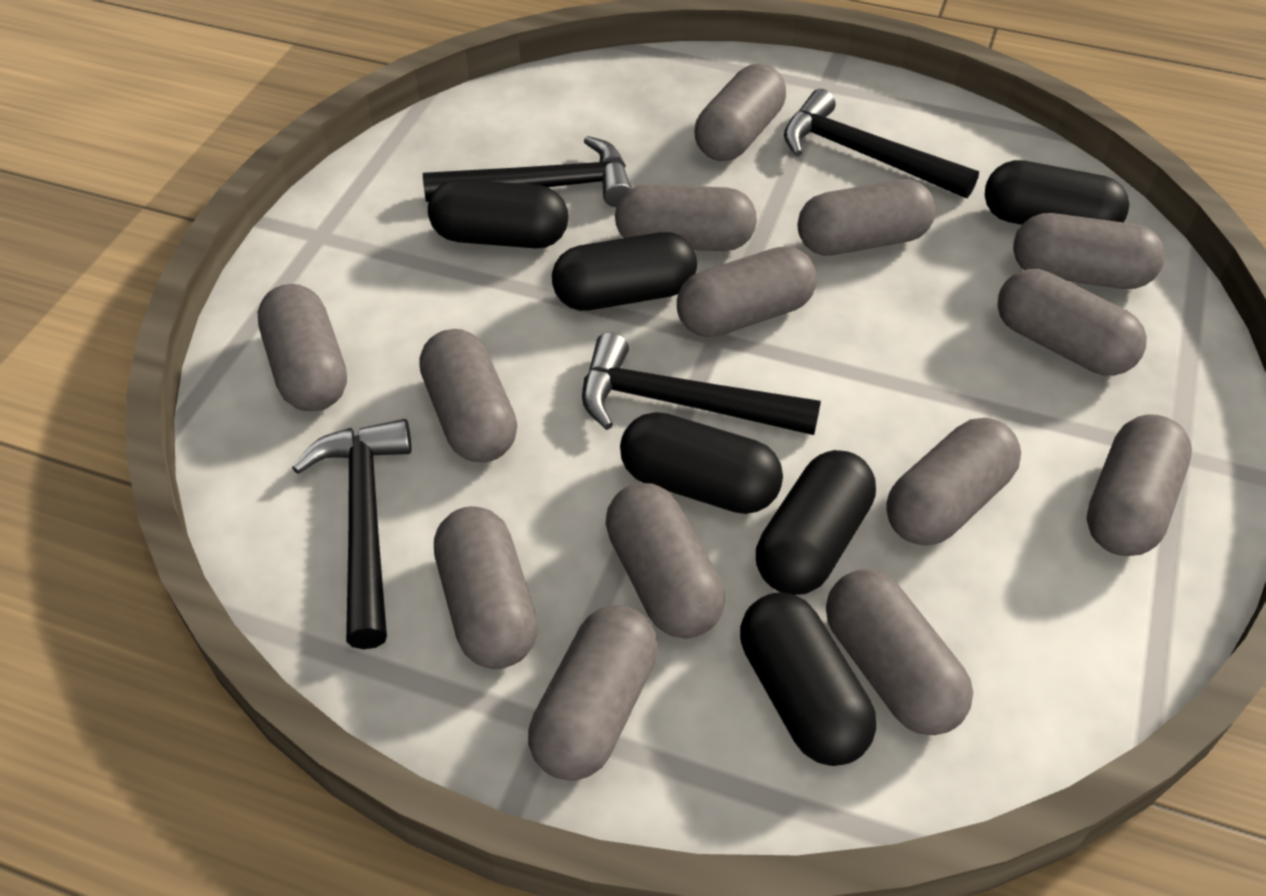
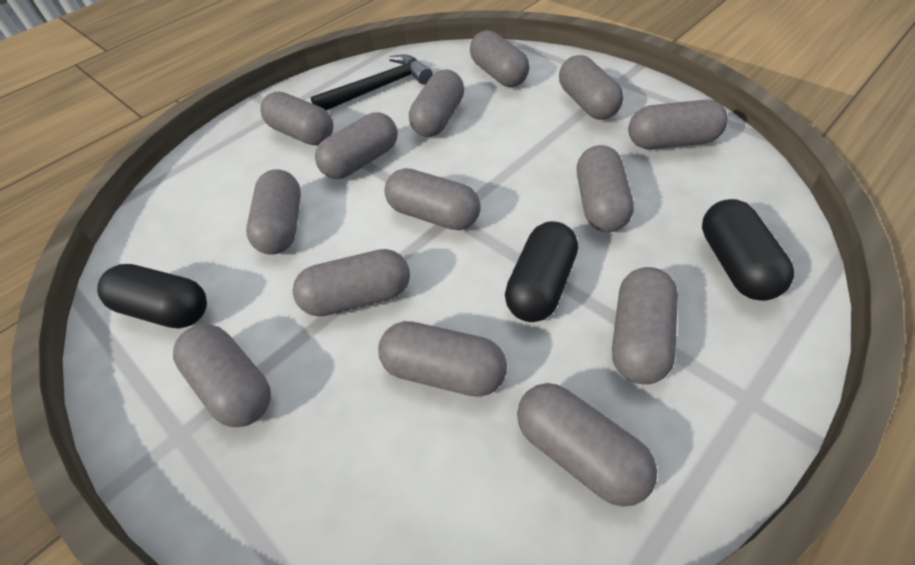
black capsule: [428,179,568,249] [552,232,697,311] [620,412,783,514] [740,592,876,766] [756,450,876,595] [985,160,1129,225] = 6 -> [97,264,207,329] [505,221,578,322] [702,199,794,301] = 3
black hammer: [292,419,412,649] [423,136,632,207] [582,332,821,435] [784,89,979,198] = 4 -> [310,55,433,111] = 1

